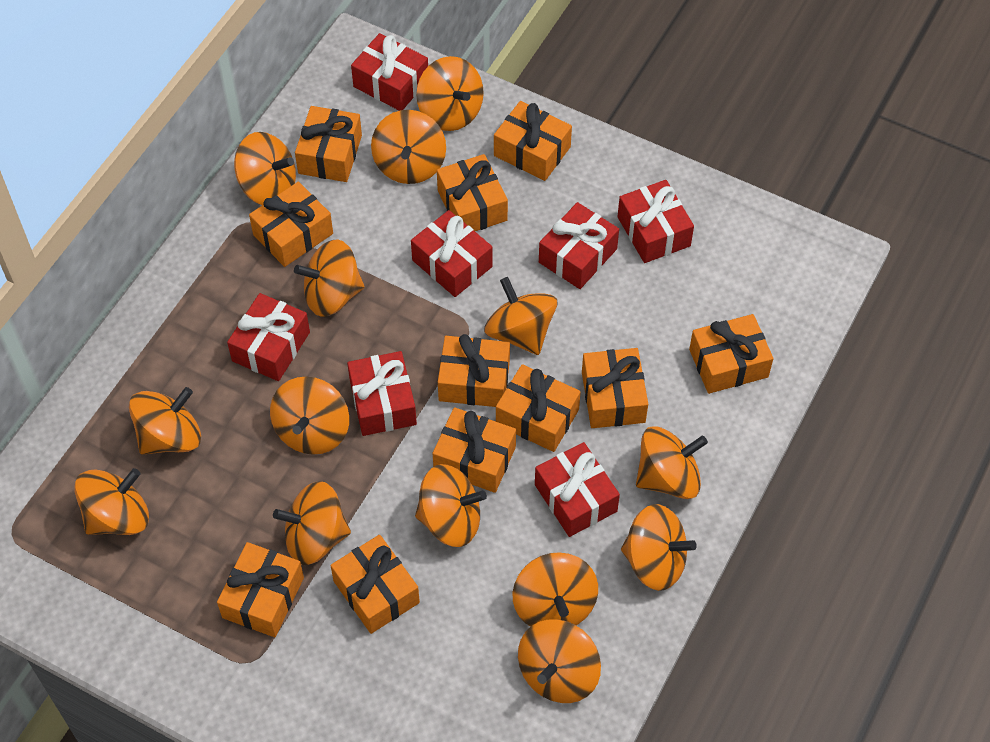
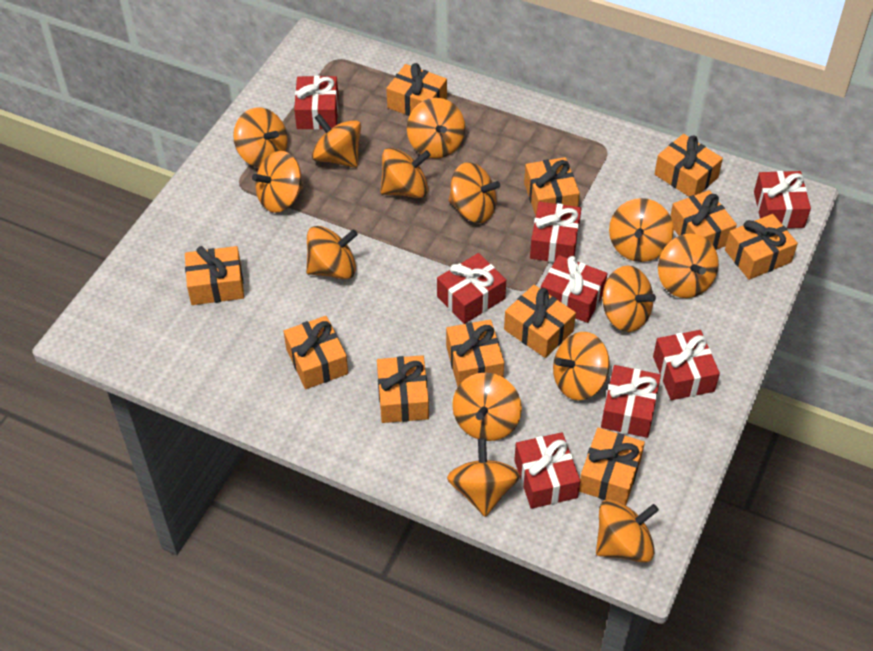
red gift: [227,293,310,381] [347,351,417,436] [351,33,428,111] [411,210,493,297] [535,442,620,537] [539,202,619,289] [618,180,694,263] = 7 -> [294,76,339,130] [437,253,506,324] [514,432,580,509] [530,202,581,262] [541,255,608,323] [601,365,661,438] [653,330,720,400] [754,171,811,228] = 8

